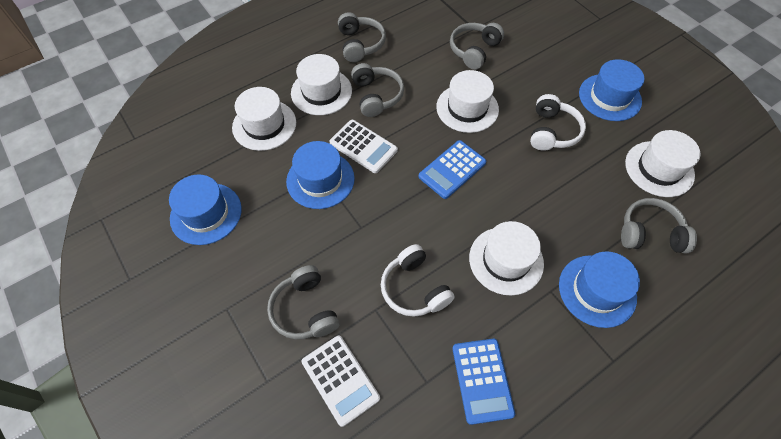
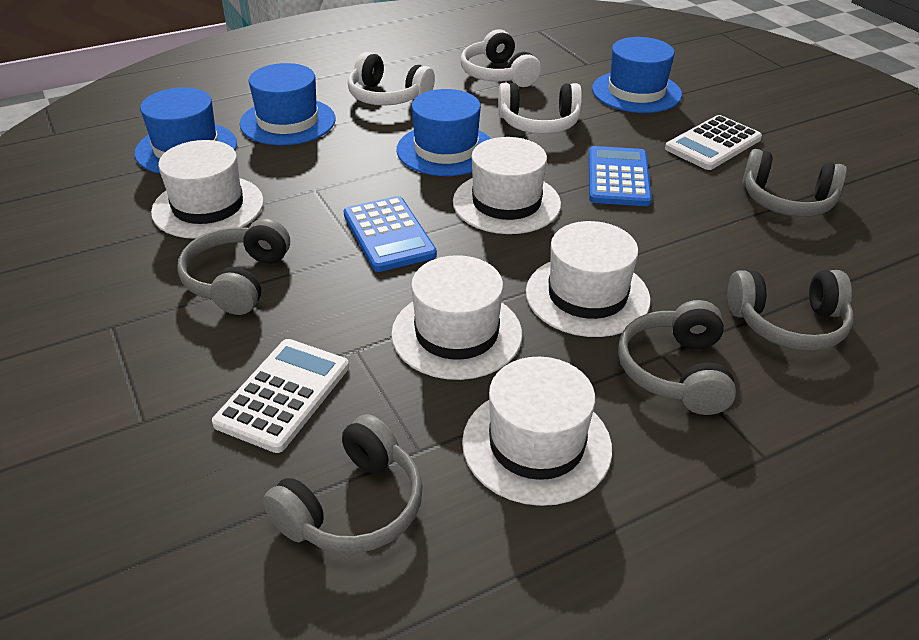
white headphones: [381,244,455,317] [530,94,586,151] = 2 -> [348,52,435,106] [461,30,541,87] [498,83,582,134] = 3

